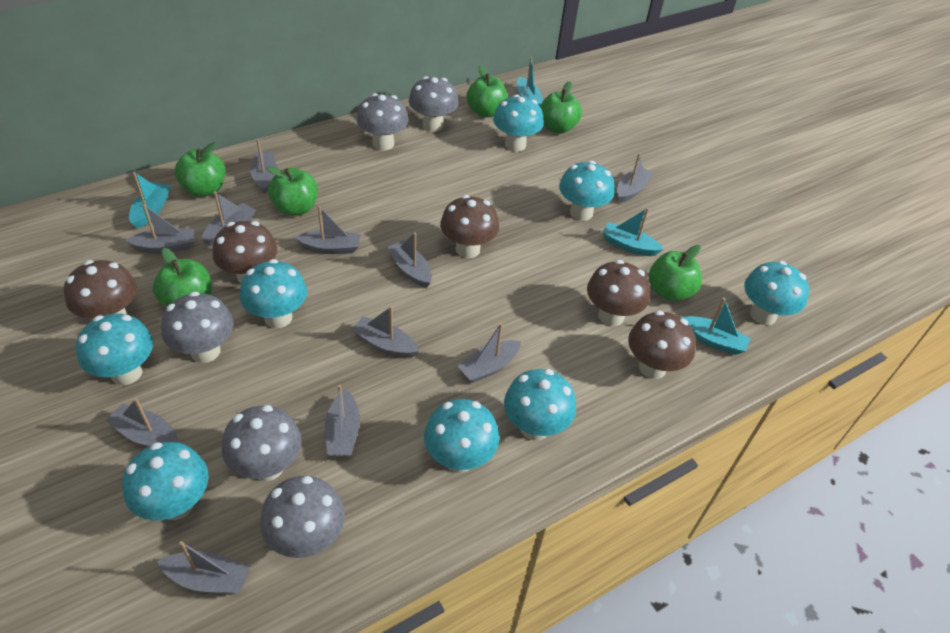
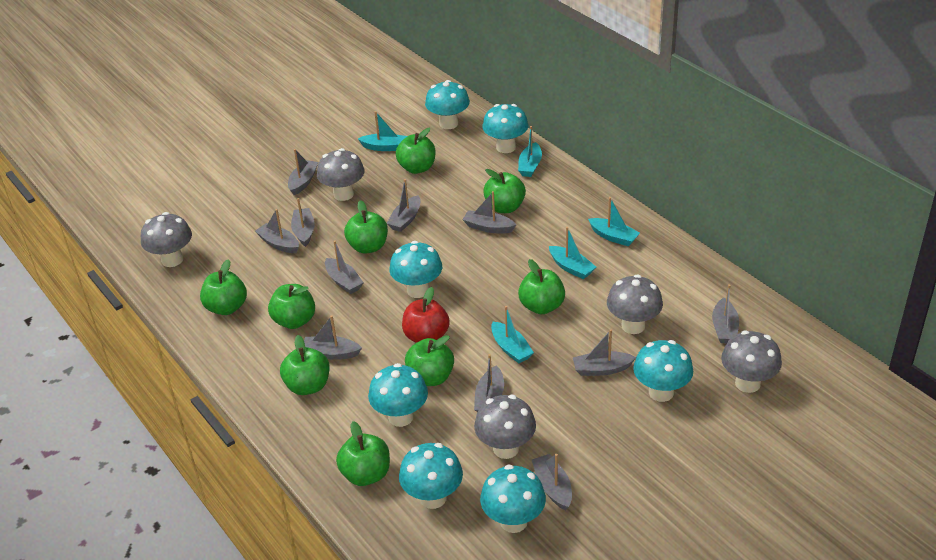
brown mushroom: [64,260,137,318] [212,221,277,284] [440,195,499,258] [587,260,650,326] [628,310,696,379] = 5 -> none = 0
green apple: [153,248,212,307] [175,142,225,197] [267,166,318,216] [467,65,508,118] [541,81,582,134] [649,245,702,301] = 6 -> [200,259,247,315] [268,284,315,329] [280,335,330,395] [336,421,390,486] [344,200,388,254] [396,128,435,174] [405,335,454,386] [483,169,526,213] [518,259,565,314] = 9
red apple: none = 0 -> [402,287,450,343] = 1
turquoise boat: [129,172,171,229] [517,57,543,107] [602,208,663,256] [682,298,751,355] = 4 -> [358,111,407,151] [491,306,534,363] [518,126,542,177] [549,227,596,279] [588,197,640,246] = 5
turquoise mushroom: [76,313,153,385] [122,442,209,520] [240,259,307,328] [424,399,499,473] [493,94,544,151] [504,369,576,441] [559,161,614,221] [744,261,809,325] = 8 -> [368,363,428,427] [389,241,442,298] [399,443,463,509] [425,80,470,129] [480,464,546,533] [482,104,528,153] [633,340,693,402] = 7

